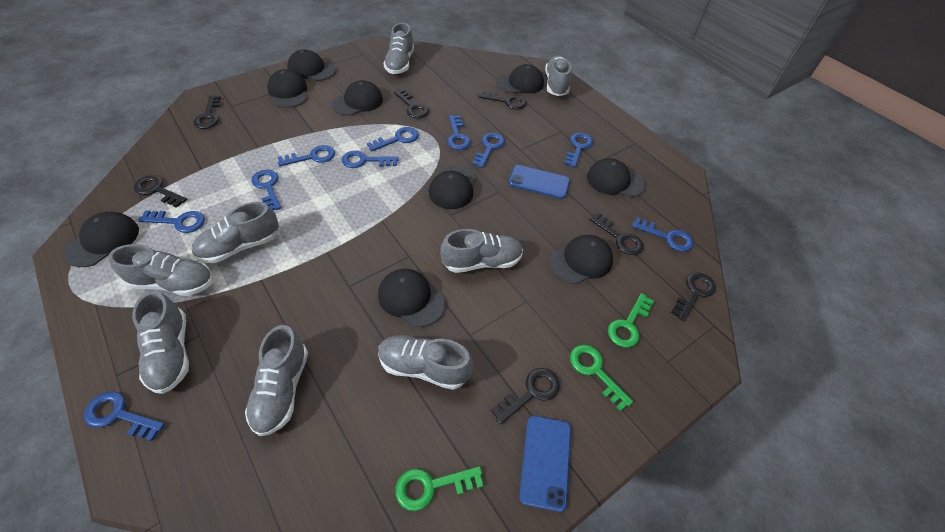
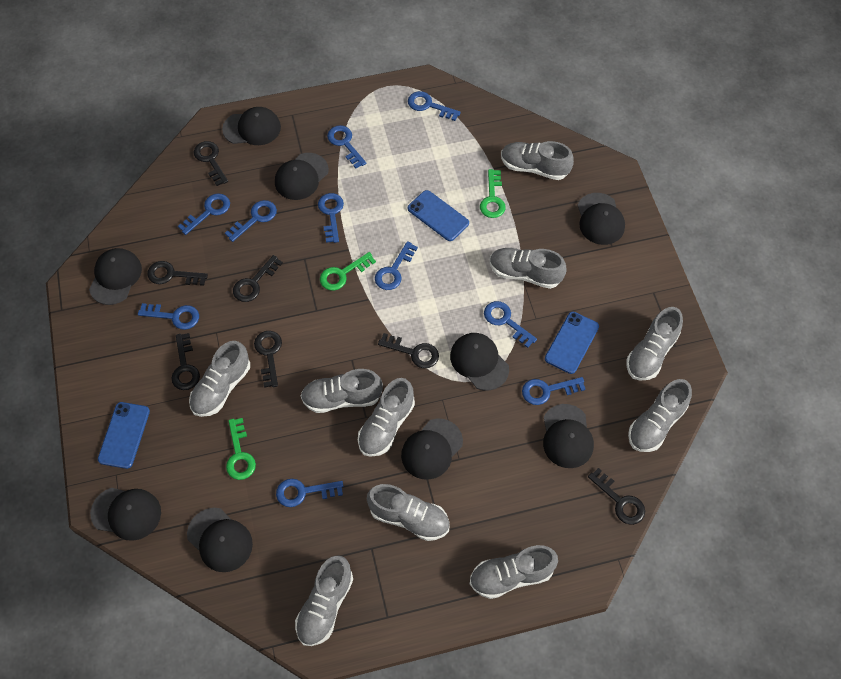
blue phone: [509,165,570,199] [519,416,571,512] = 2 -> [98,402,150,469] [408,190,469,241] [545,312,599,374] = 3
grey shoe: [108,244,213,296] [132,291,189,394] [191,202,279,263] [245,325,308,436] [378,335,473,390] [384,23,414,74] [440,229,523,273] [545,56,572,96] = 8 -> [189,341,250,417] [295,555,353,646] [301,369,383,413] [358,378,415,457] [367,484,450,541] [470,545,558,599] [490,248,566,289] [501,141,574,180] [626,307,683,380] [628,379,692,452] = 10

